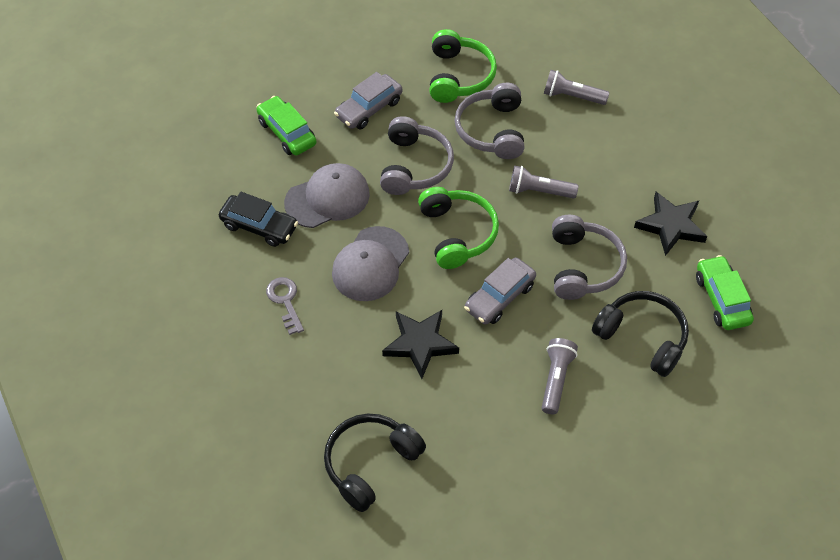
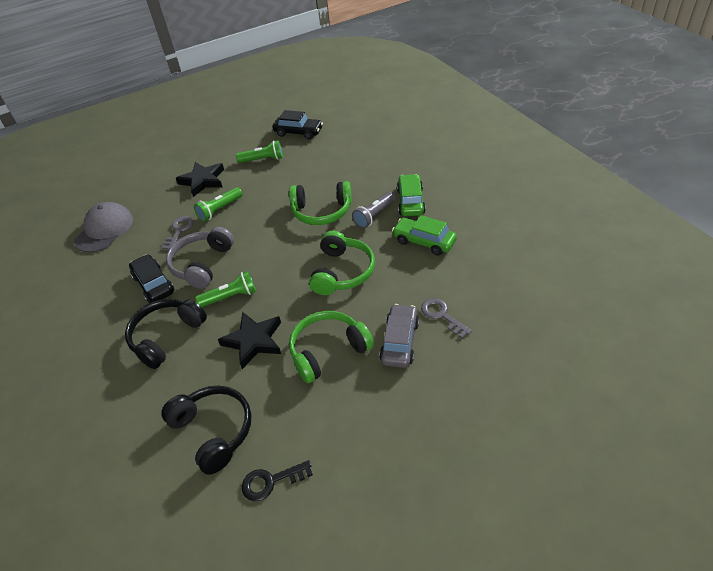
black car: [219,192,298,247] = 1 -> [129,254,174,303] [273,110,323,139] = 2
black key: none = 0 -> [242,460,313,501] = 1
green flashlight: none = 0 -> [194,187,242,222] [195,271,256,307] [236,140,283,163] = 3
green headphones: [418,187,499,269] [429,29,497,103] = 2 -> [289,181,352,225] [289,311,374,383] [309,231,375,295] = 3
grey cap: [284,163,370,228] [332,226,409,301] = 2 -> [74,202,133,253] = 1
grey car: [334,72,402,129] [464,257,536,325] = 2 -> [379,304,419,368] = 1
grey flashlight: [509,166,579,199] [542,338,578,414] [544,70,609,105] = 3 -> [352,191,396,228] = 1
grey headphones: [380,116,454,195] [454,83,524,159] [552,215,627,300] = 3 -> [166,227,234,289] = 1
grey key: [266,277,304,335] = 1 -> [162,216,194,250] [421,298,472,339] = 2

